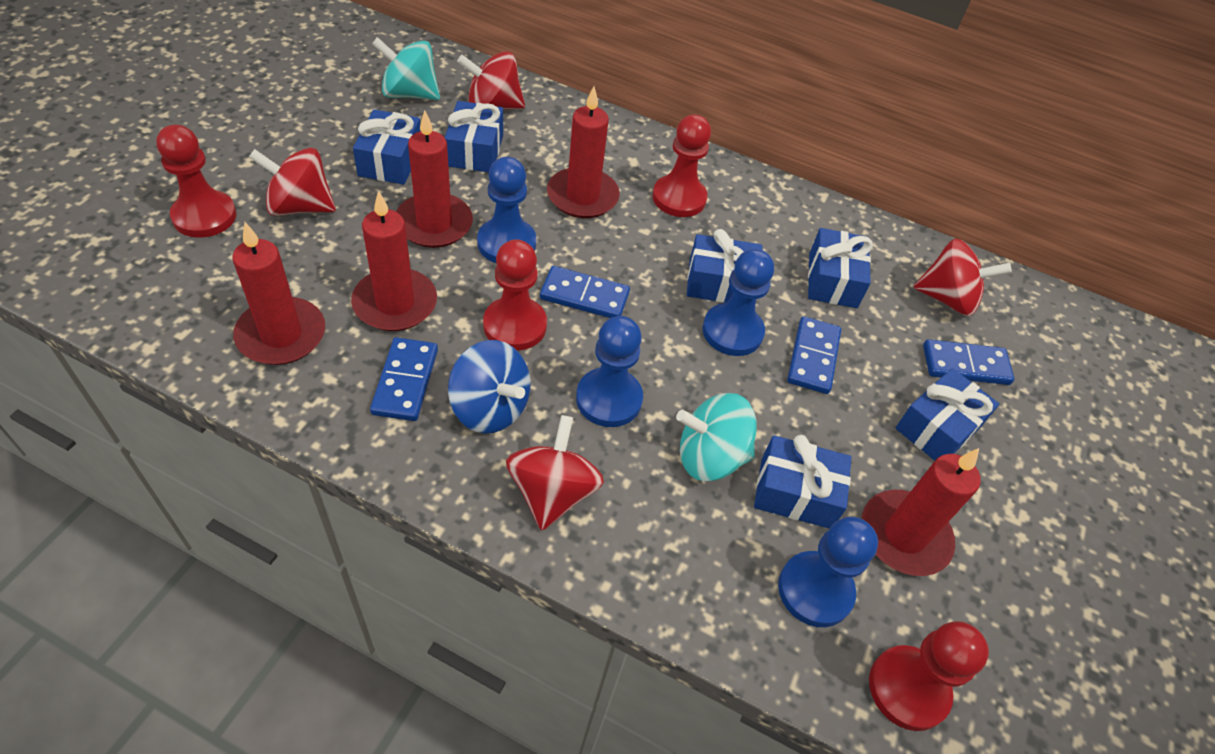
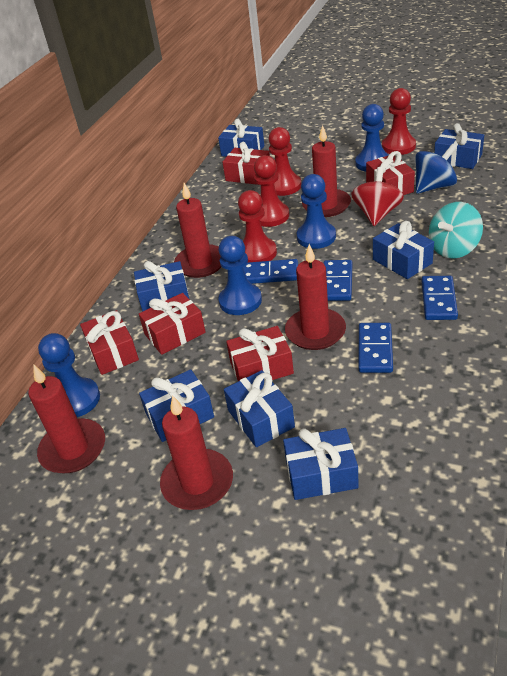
blue gift: [353,109,421,185] [445,101,503,172] [687,229,762,303] [754,435,851,529] [808,228,873,308] [896,368,999,461] = 6 -> [134,261,189,312] [139,370,214,442] [218,119,264,157] [224,370,295,447] [283,428,359,500] [373,221,434,279] [434,123,484,169] = 7
red gift: none = 0 -> [80,310,139,375] [139,293,206,355] [223,142,270,185] [226,326,294,381] [366,151,415,195] = 5
red spinning top: [249,148,336,216] [457,51,525,110] [506,415,604,531] [914,238,1012,316] = 4 -> [351,167,404,226] = 1
turquoise spinning top: [372,37,440,100] [676,393,756,481] = 2 -> [429,202,483,259] = 1

